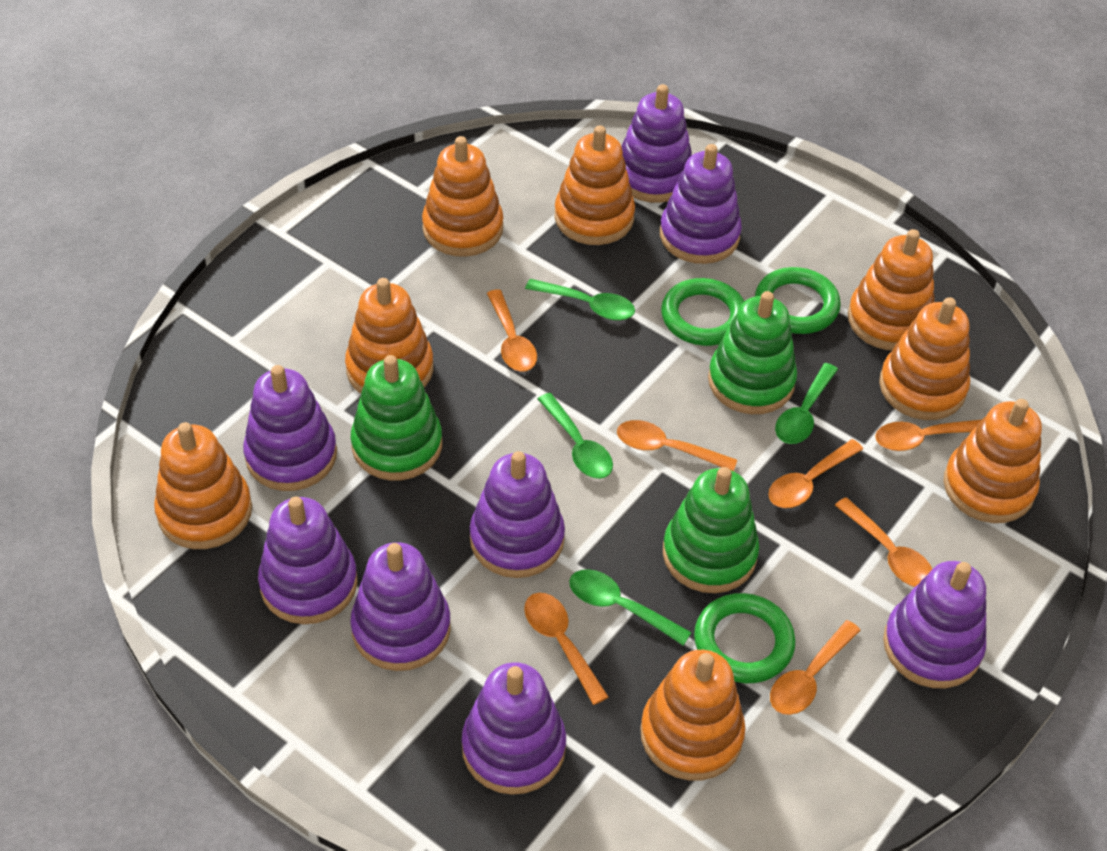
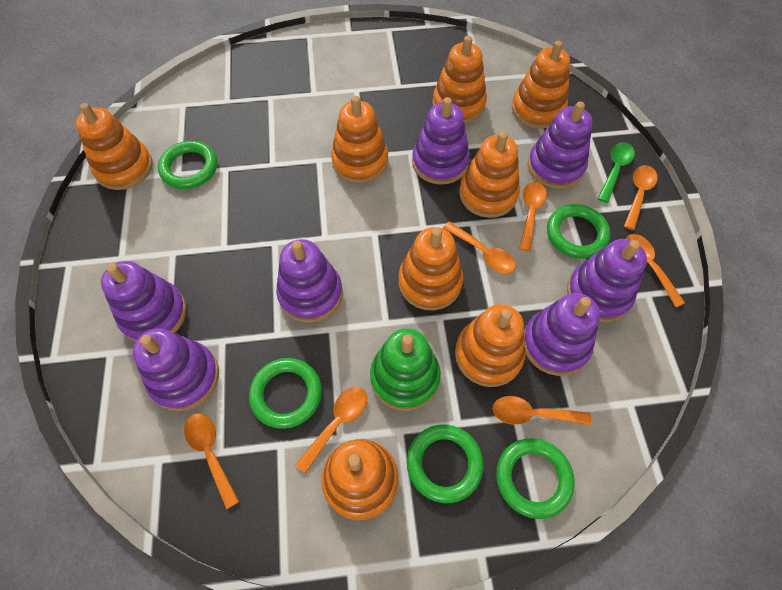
green ring: [661,278,744,346] [694,593,795,683] [755,267,841,334] = 3 -> [158,141,217,189] [249,358,322,429] [407,424,484,503] [496,438,574,519] [547,204,610,259] = 5
green spoon: [525,279,635,321] [538,393,613,479] [569,569,692,646] [775,363,838,444] = 4 -> [598,142,635,203] = 1
green stacking toy: [351,355,442,481] [663,467,759,593] [708,291,797,414] = 3 -> [370,328,441,411] = 1
purple stacking toy: [243,365,337,491] [258,497,358,624] [350,542,451,671] [462,662,566,795] [470,451,565,578] [621,84,692,203] [660,144,742,264] [883,561,986,688] = 8 -> [101,261,187,342] [133,328,219,411] [276,239,343,323] [412,97,470,185] [524,293,600,376] [528,102,593,189] [567,239,647,322] = 7

